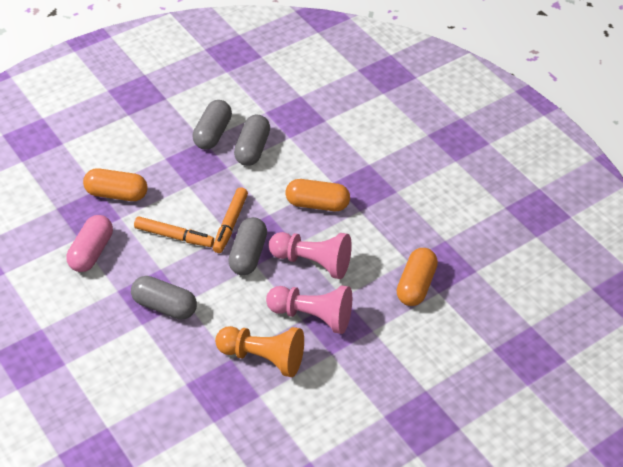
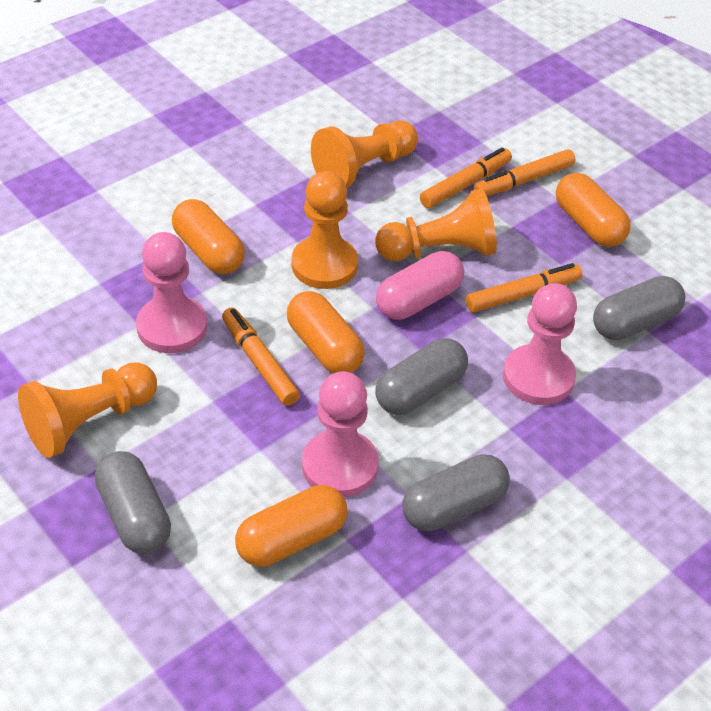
orange capsule: [83,169,148,201] [286,179,350,211] [397,248,438,306] = 3 -> [172,199,245,274] [235,485,348,567] [287,291,365,373] [556,173,631,247] = 4
orange marker: [134,216,214,247] [213,187,248,253] = 2 -> [222,307,300,406] [420,147,512,208] [466,263,582,313] [474,149,575,196] = 4
orange pawn: [215,326,304,377] = 1 -> [18,362,157,458] [292,171,358,289] [311,120,418,188] [375,189,497,261] = 4
pink pawn: [266,285,352,334] [269,232,352,279] = 2 -> [136,232,207,353] [302,371,379,497] [503,283,577,405] = 3

